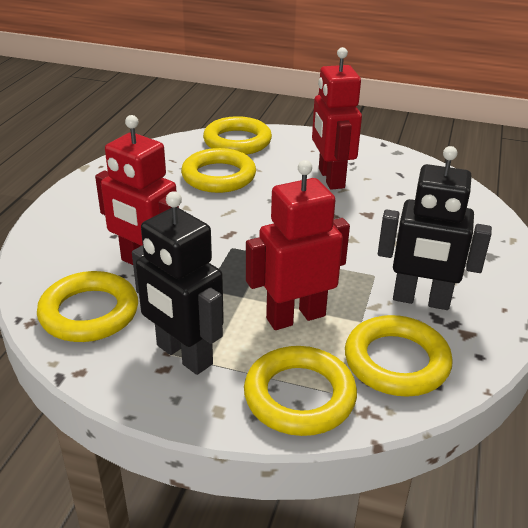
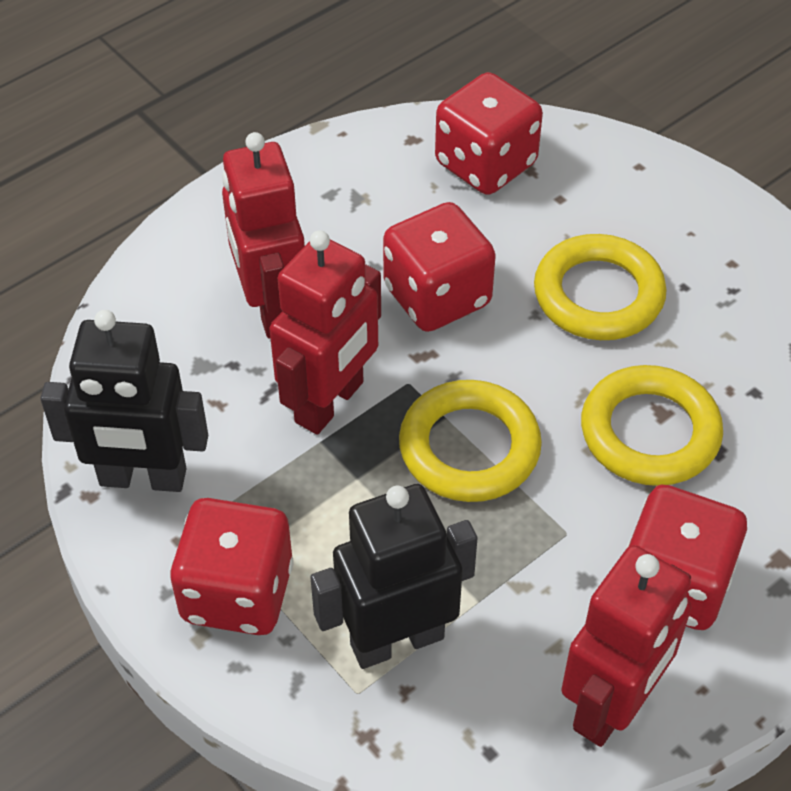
red dice: none = 0 -> [170,498,294,635] [383,202,496,332] [435,72,543,195] [626,485,747,630] = 4
yellow ring: [37,271,138,342] [181,148,256,193] [203,116,272,155] [244,346,357,436] [345,315,453,397] = 5 -> [399,380,542,502] [534,234,667,340] [581,365,723,486] = 3

